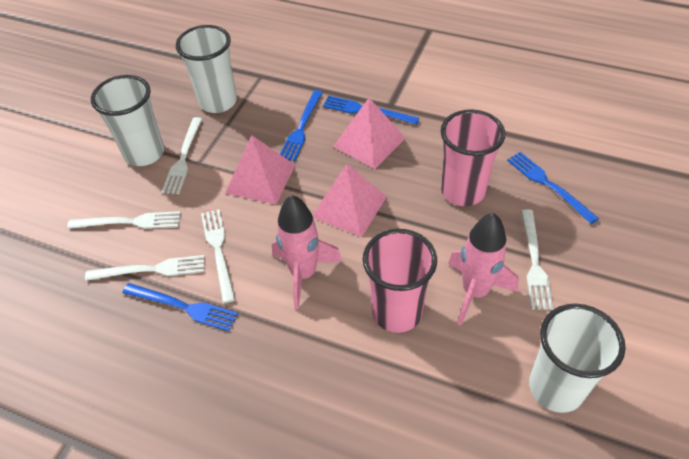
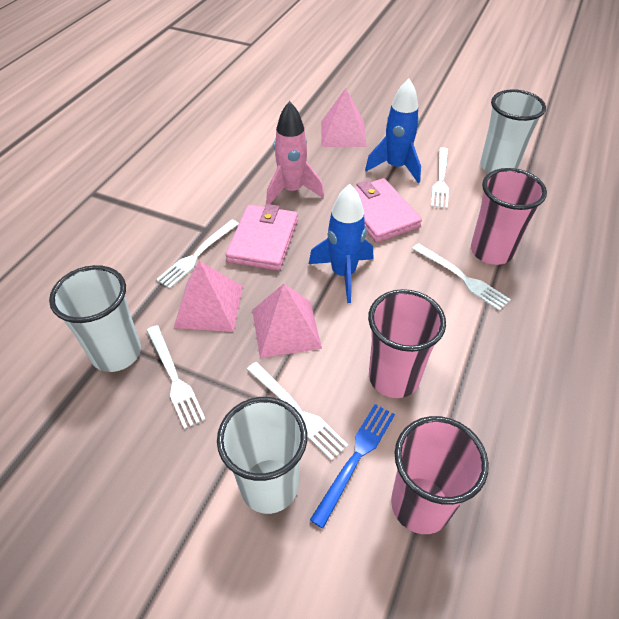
blue fork: [122,283,238,332] [280,90,323,161] [323,96,419,125] [507,152,599,224] = 4 -> [310,404,395,528] = 1
blue rocket: none = 0 -> [309,184,373,303] [365,78,421,183] = 2
pink cup: [363,229,437,333] [441,109,505,206] = 2 -> [368,289,446,398] [391,416,489,534] [471,168,547,265] = 3
pink rocket: [272,195,342,310] [448,213,519,326] = 2 -> [266,101,324,204] = 1
pink wallet: none = 0 -> [225,204,298,271] [354,178,422,243] = 2

